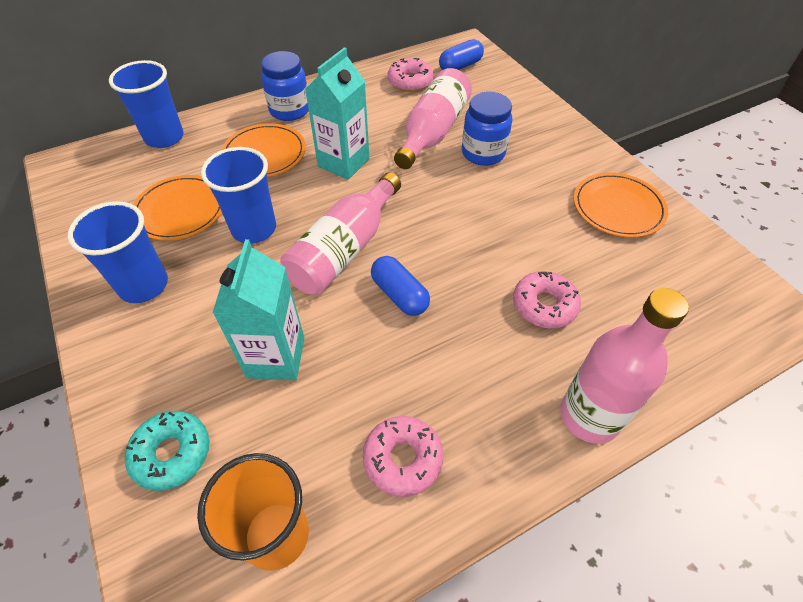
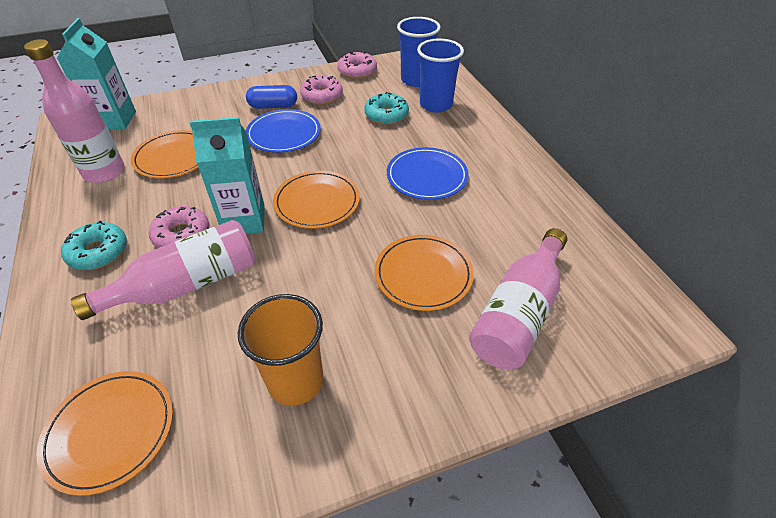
blue capsule: [371,256,430,316] [439,39,484,70] = 2 -> [246,85,297,109] = 1
blue cup: [68,201,168,303] [109,60,184,148] [201,147,276,244] = 3 -> [397,17,441,87] [417,39,464,113] = 2
blue jar: [261,51,309,121] [462,92,512,166] = 2 -> none = 0
blue plate: none = 0 -> [246,109,321,153] [387,147,469,200] = 2
orange plate: [133,175,222,241] [222,123,306,177] [573,173,668,238] = 3 -> [36,371,173,496] [131,130,199,178] [273,170,360,229] [375,235,474,311] = 4
turquoise donut: [125,411,209,491] = 1 -> [61,220,127,270] [364,92,409,125] = 2

